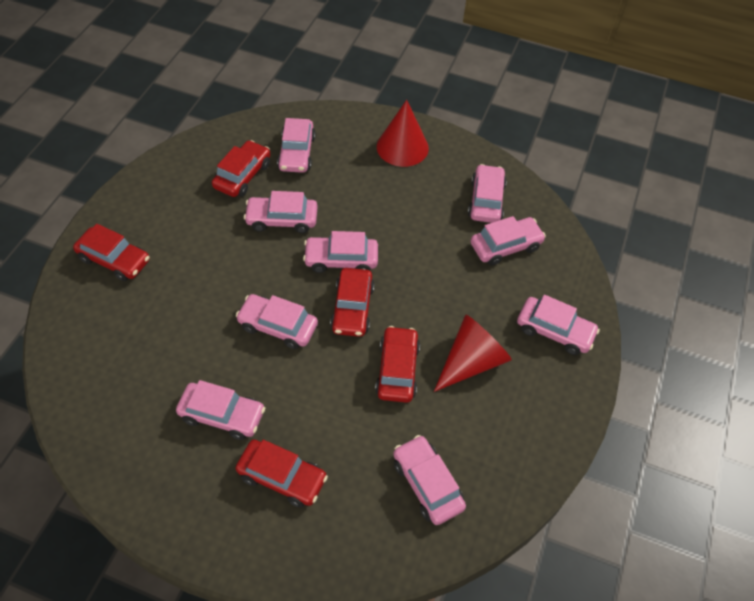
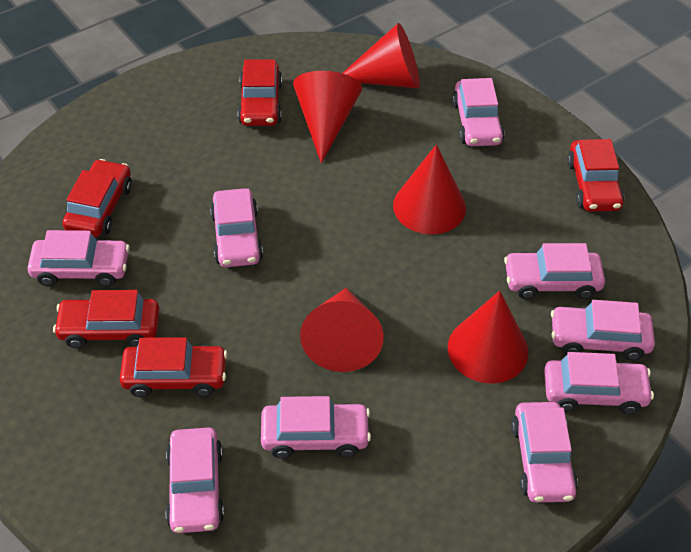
red cone: [377,100,429,167] [434,314,512,392] = 2 -> [293,71,362,164] [300,288,384,372] [343,23,420,88] [393,144,466,235] [448,291,528,384] = 5

